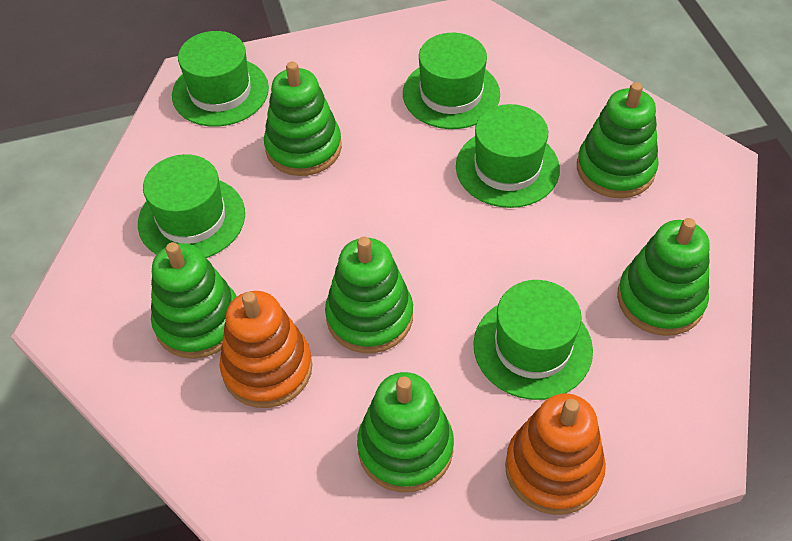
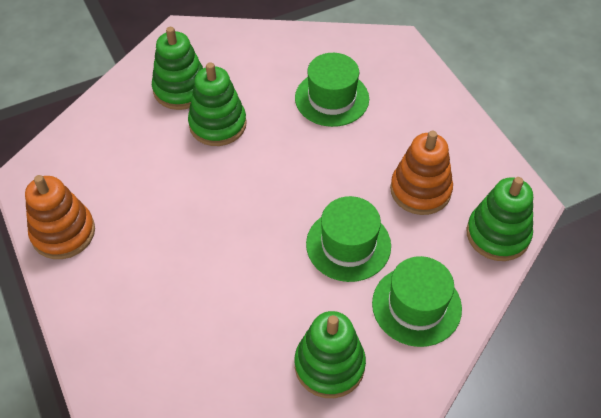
green hat: [138,154,245,258] [172,31,269,127] [403,33,500,129] [456,104,560,208] [473,280,593,400] = 5 -> [295,53,369,127] [306,196,391,282] [372,256,462,347] = 3
green stacking toy: [151,242,237,359] [264,61,342,176] [325,237,413,353] [357,372,454,492] [577,82,659,198] [617,218,710,336] = 6 -> [152,27,203,110] [188,62,247,146] [295,311,366,398] [466,177,533,261] = 4

